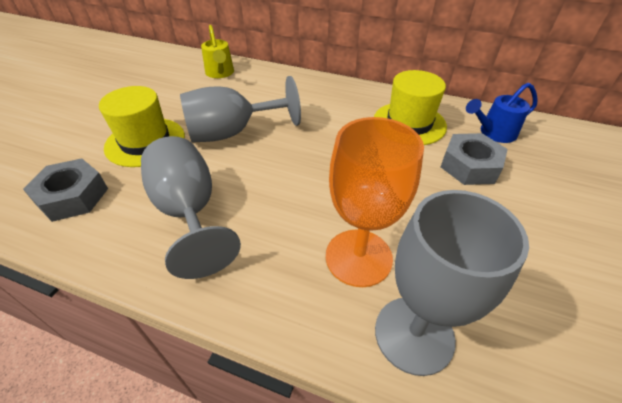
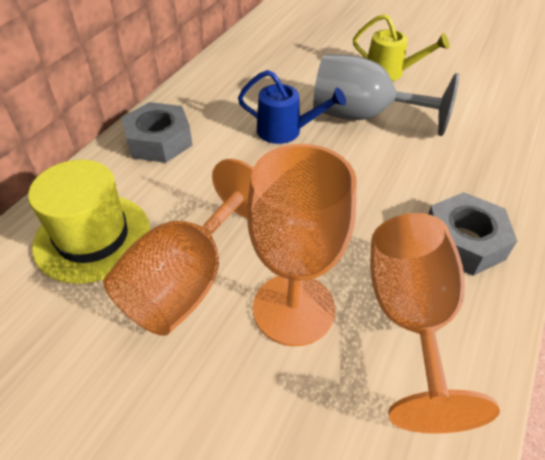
grey goblet: [141,136,241,279] [180,76,301,143] [375,190,529,376] = 3 -> [313,54,459,136] = 1
orange goblet: [326,117,424,287] = 1 -> [103,159,253,336] [247,144,357,346] [370,213,500,434] = 3
yellow hat: [99,86,185,167] [374,70,447,145] = 2 -> [28,160,150,284] = 1

